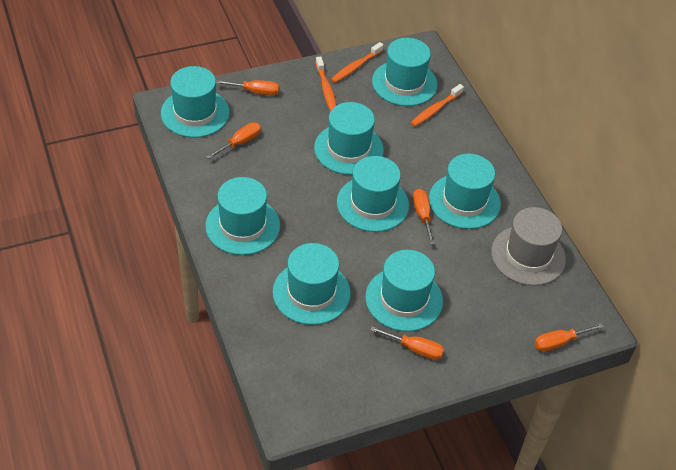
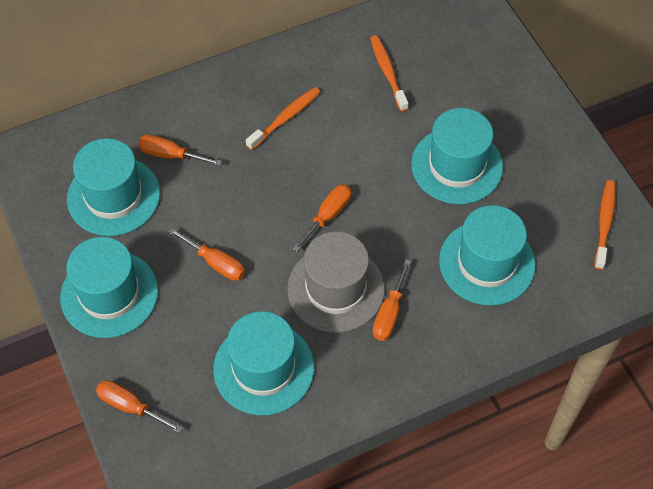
turquoise hat: [161,66,230,138] [205,177,280,255] [272,243,351,325] [314,102,384,175] [337,156,409,232] [365,250,443,332] [372,38,438,106] [429,154,501,229] = 8 -> [60,237,158,338] [67,138,160,236] [213,311,314,415] [411,108,503,204] [439,205,535,305] = 5

